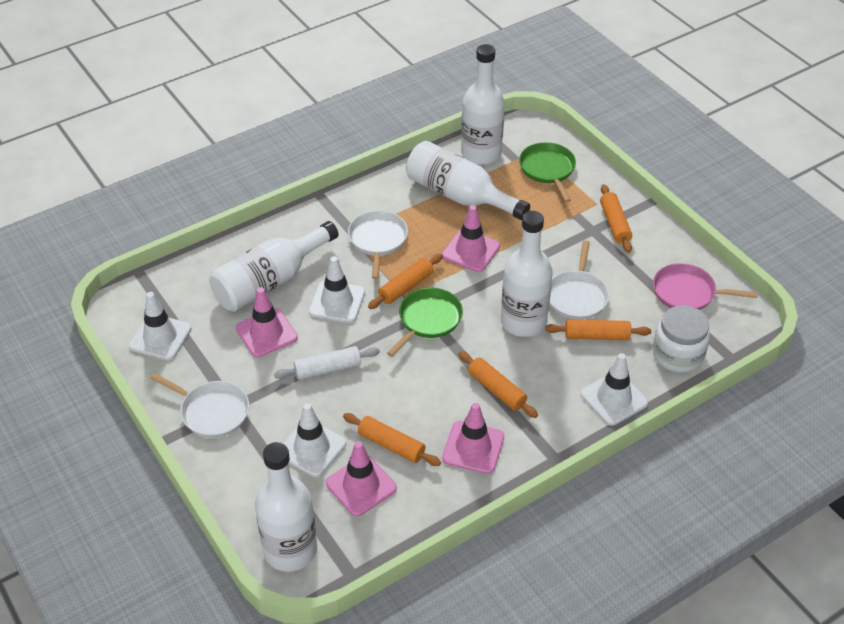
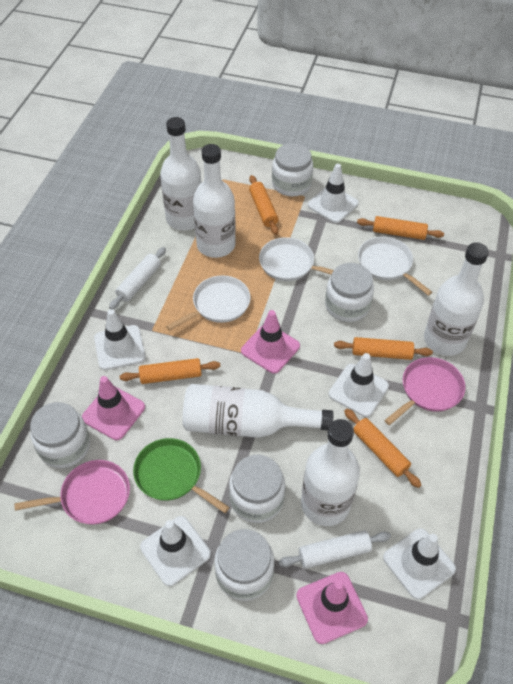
green pan: [387,288,463,357] [519,142,576,202] = 2 -> [133,438,230,513] = 1
pink pan: [653,263,758,310] = 1 -> [14,460,130,524] [384,357,465,425] = 2
pink traffic cone: [236,287,298,357] [326,441,397,516] [442,205,500,272] [442,403,504,474] = 4 -> [82,376,145,440] [241,310,300,374] [296,572,368,644] = 3
white jar: [653,305,710,373] = 1 -> [30,402,90,468] [214,529,274,601] [229,455,285,523] [272,143,313,197] [325,263,374,322] = 5
white rolling pin: [274,346,380,380] = 1 -> [109,247,166,309] [278,530,391,569] = 2
white traffic cone: [129,292,192,360] [283,403,346,477] [309,256,365,323] [580,353,648,426] = 4 -> [94,309,146,370] [140,516,211,586] [308,164,359,223] [329,353,389,417] [383,528,456,599] = 5

